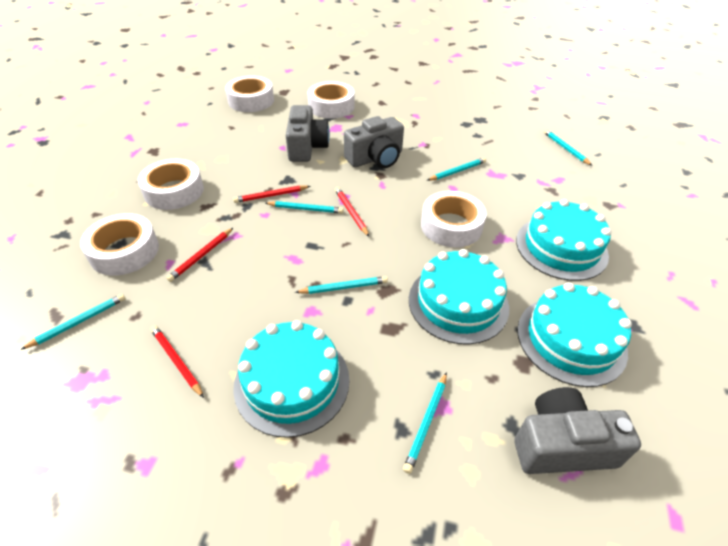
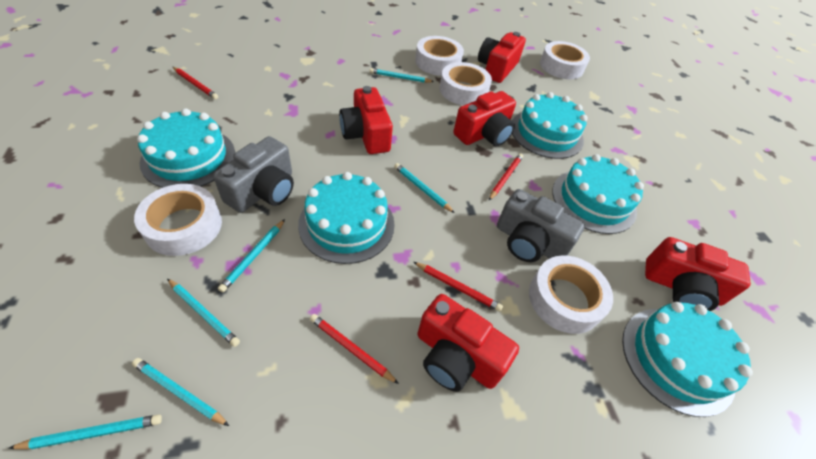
grey camera: [286,105,330,162] [344,116,404,168] [514,387,641,474] = 3 -> [213,136,294,213] [497,189,585,262] = 2
red camera: none = 0 -> [339,86,393,154] [417,294,519,392] [453,91,516,146] [478,32,526,83] [645,237,751,311] = 5
turquoise cake: [233,320,350,438] [409,249,509,345] [516,199,612,281] [517,282,632,387] = 4 -> [137,108,235,188] [298,172,395,264] [512,92,588,159] [552,154,644,234] [622,302,753,417] = 5

